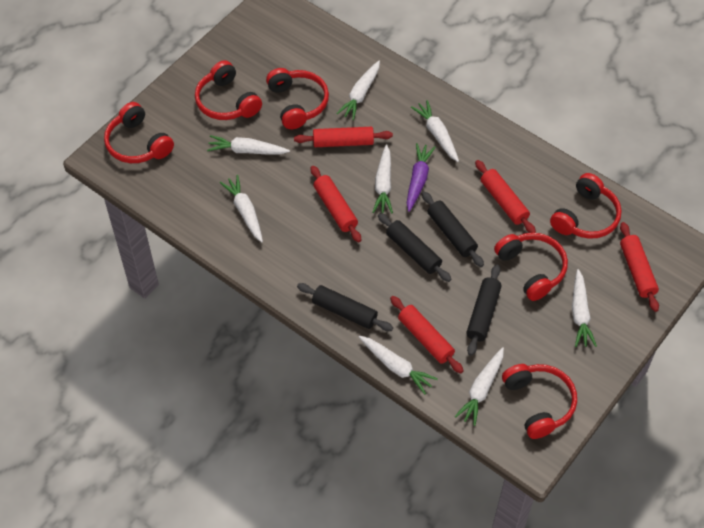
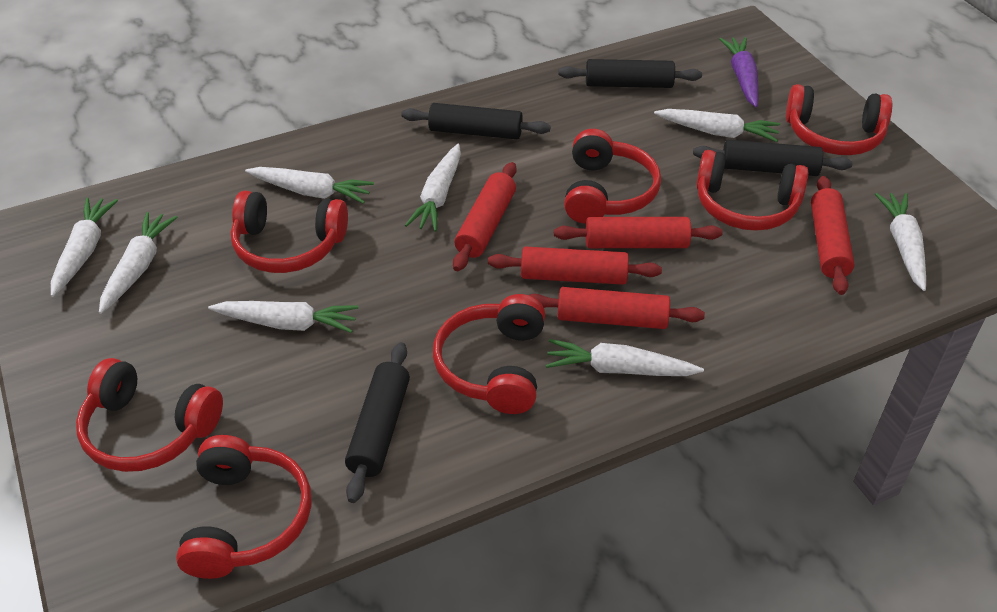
red headphones: [104,102,174,163] [195,60,262,120] [266,68,329,129] [494,233,568,301] [502,364,577,439] [550,173,622,239] = 6 -> [76,358,223,472] [176,435,311,579] [231,191,348,273] [433,294,545,414] [564,129,661,224] [696,150,808,231] [786,84,892,155] = 7

